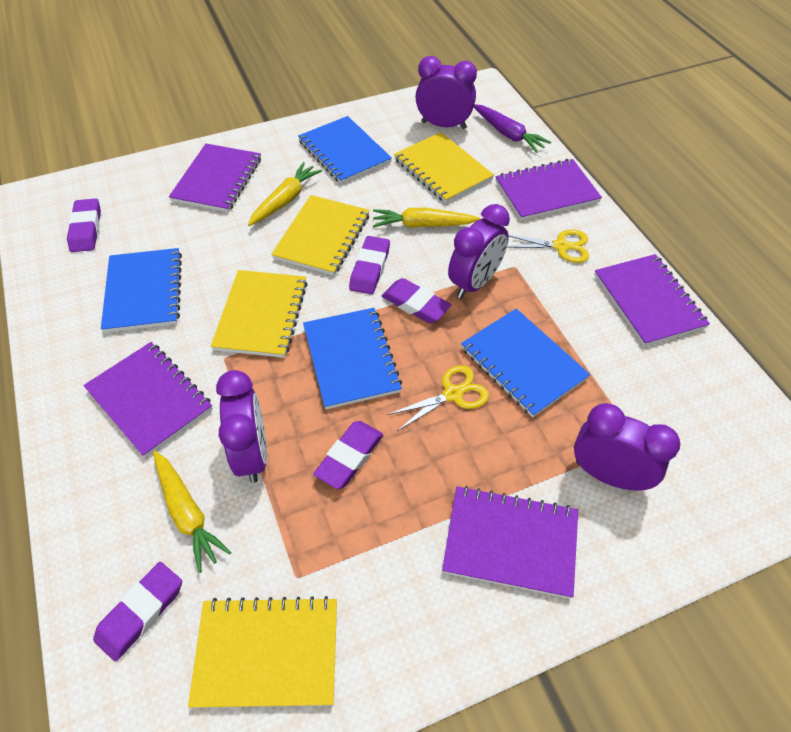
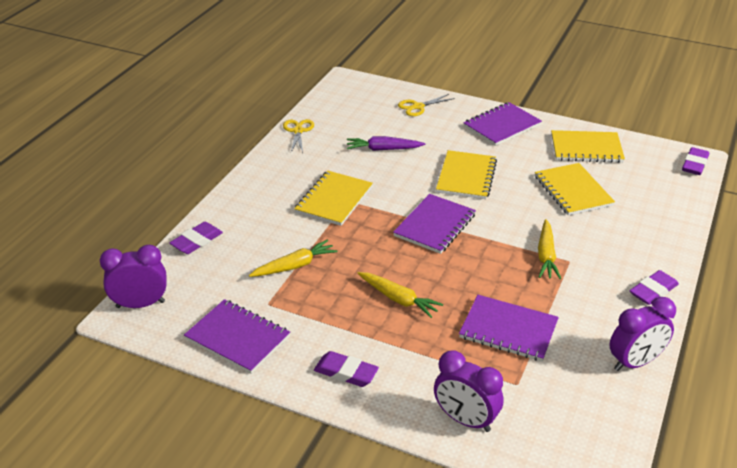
blue notebook: [101,248,182,333] [298,116,392,184] [303,308,402,409] [461,309,590,418] = 4 -> none = 0
purple clock: [216,370,267,483] [415,56,477,129] [448,204,510,299] [574,403,680,491] = 4 -> [100,245,166,308] [434,350,503,432] [609,297,676,371] = 3
purple eraser: [67,199,101,252] [93,562,182,661] [314,421,383,489] [349,236,390,294] [382,278,451,323] = 5 -> [169,222,223,254] [314,351,379,387] [630,270,679,305] [682,147,709,175] = 4
purple notebook: [83,342,213,458] [169,144,261,212] [442,486,578,599] [496,159,602,221] [594,254,710,346] = 5 -> [184,299,290,374] [393,194,476,254] [459,295,559,361] [463,102,542,146] = 4

